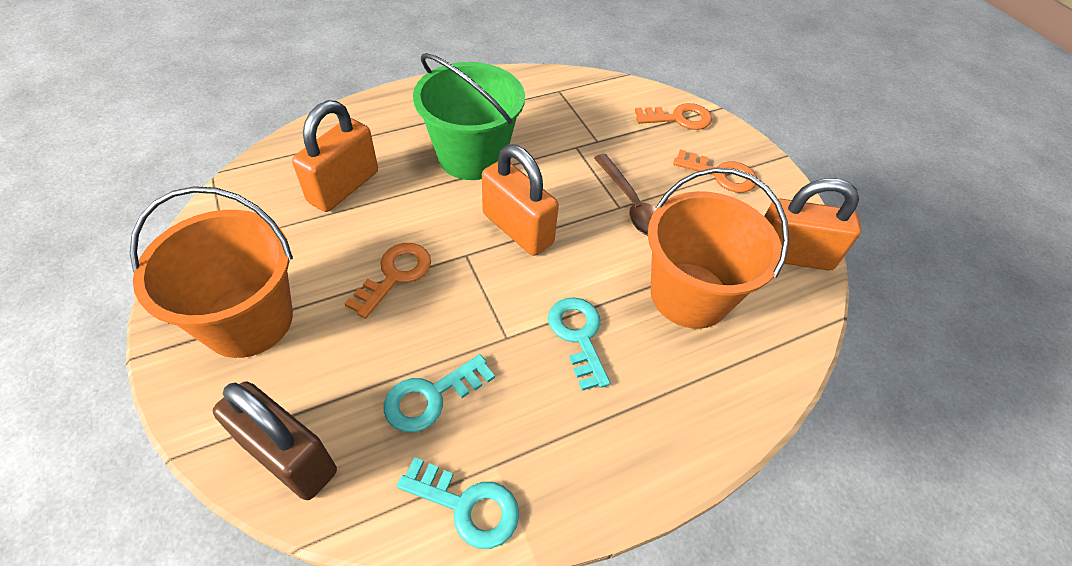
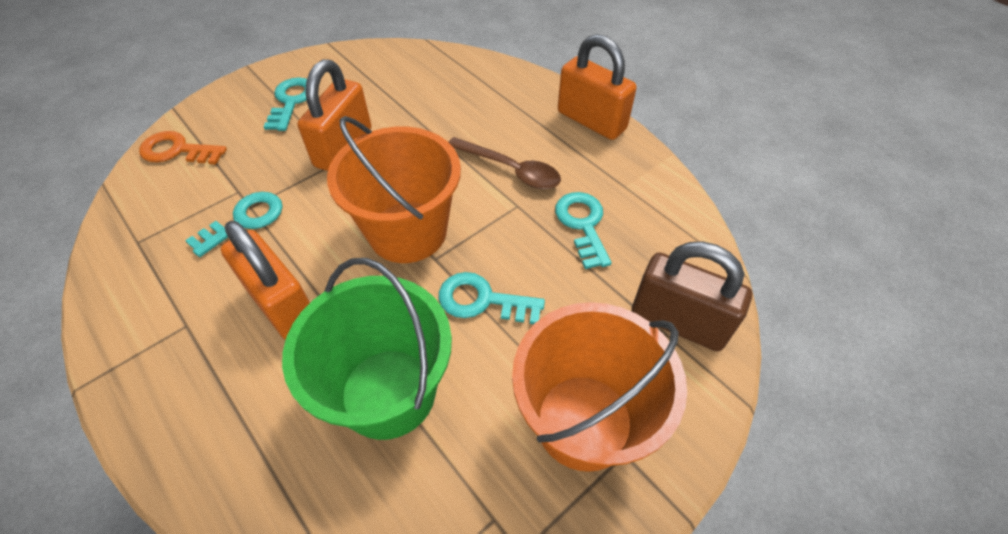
orange key: [344,243,431,319] [635,103,712,130] [673,149,757,193] = 3 -> [139,131,227,164] = 1
turquoise key: [384,354,495,432] [397,457,519,549] [548,297,610,391] = 3 -> [185,192,283,257] [264,77,307,131] [439,272,545,324] [555,192,611,269] = 4

